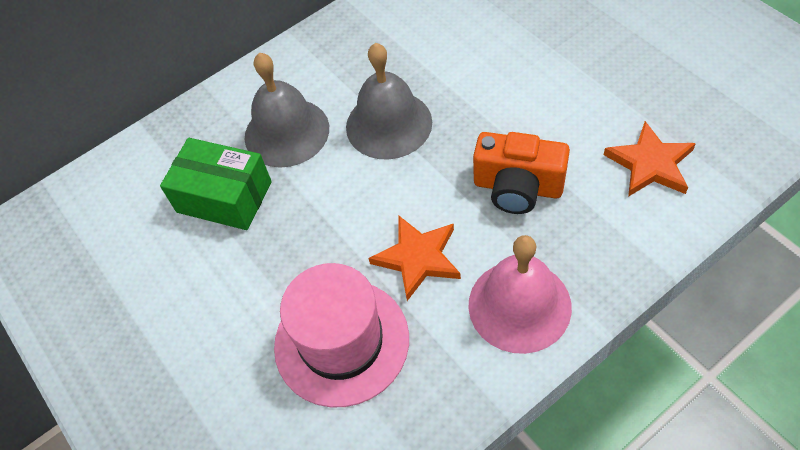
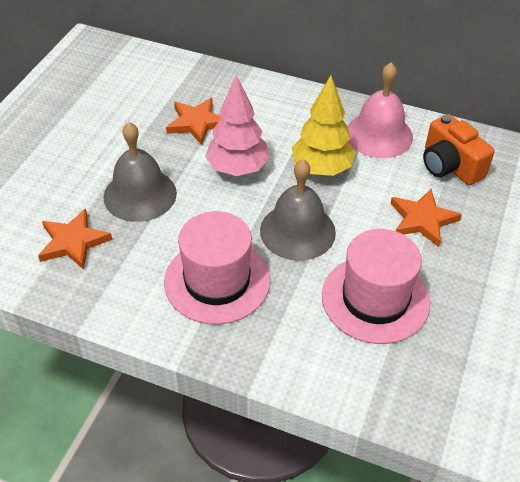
green box: [160,138,272,230] = 1 -> none = 0
orange star: [369,215,461,301] [604,121,696,197] = 2 -> [38,209,112,270] [166,98,222,145] [390,189,462,247] = 3
pink hat: [274,263,409,408] = 1 -> [164,211,270,324] [322,229,430,344] = 2
pink tree: none = 0 -> [205,75,270,176] = 1
yellow tree: none = 0 -> [292,76,356,176] = 1

